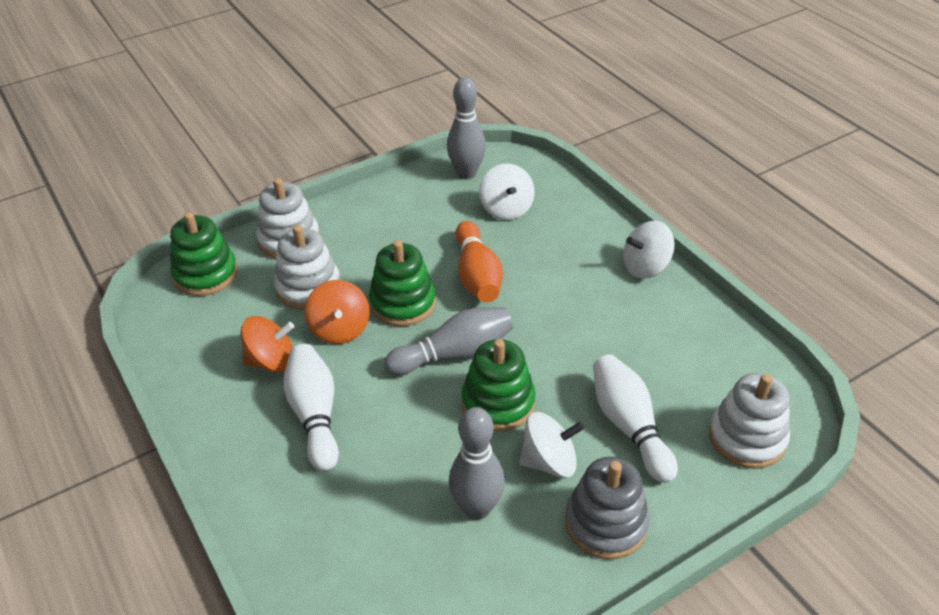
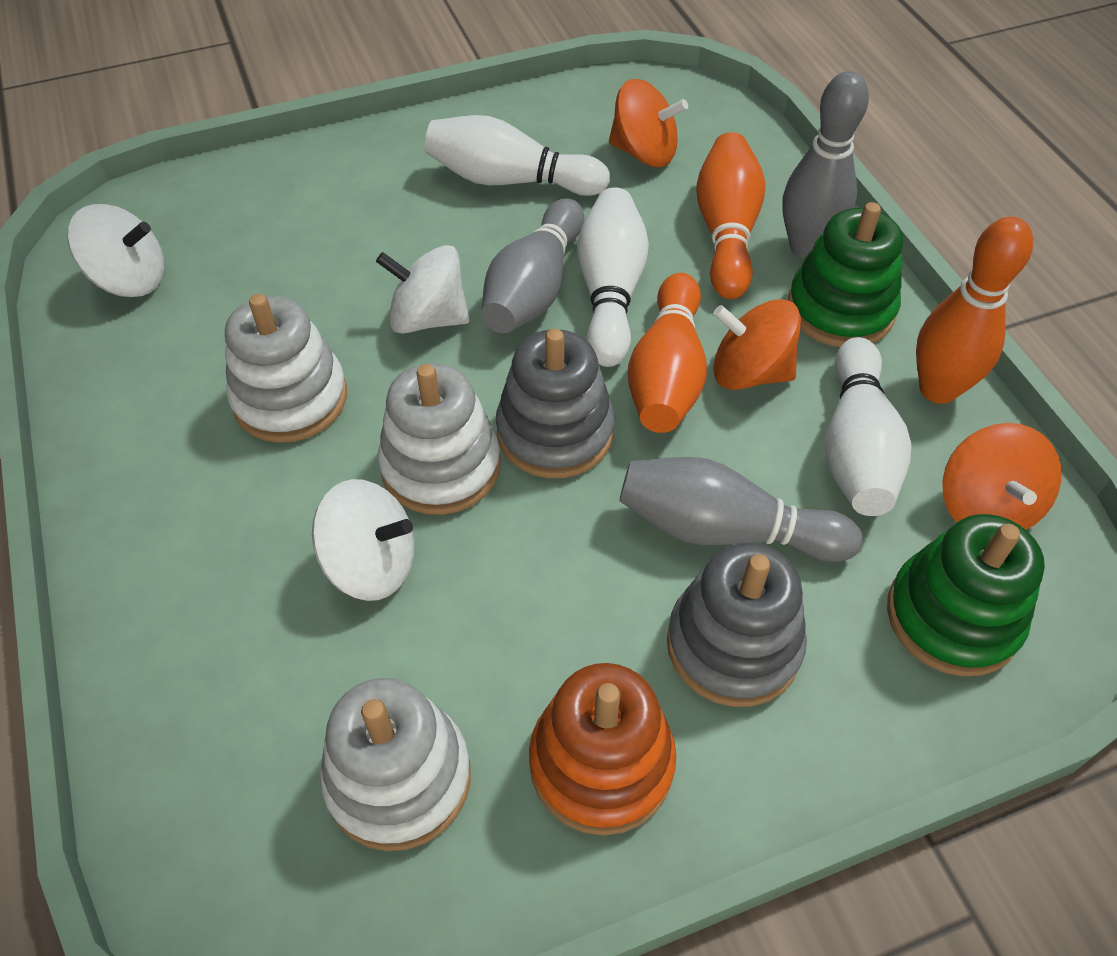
green stacking toy: [170,212,238,296] [369,240,436,326] [461,339,536,432] = 3 -> [788,202,903,347] [887,514,1045,676] = 2
grey stacking toy: [565,457,649,560] = 1 -> [496,329,615,478] [667,543,807,707] = 2
orange bowling pin: [455,221,503,302] = 1 -> [628,273,707,433] [696,132,765,299] [916,217,1033,404] = 3
orange spinning top: [241,316,294,373] [304,280,370,344] = 2 -> [609,79,688,167] [713,299,801,390] [942,423,1061,530] = 3
orange stacking toy: none = 0 -> [529,663,676,836] = 1
white bowling pin: [284,344,339,472] [593,354,678,483] = 2 -> [425,115,610,196] [577,187,649,367] [825,337,912,516] = 3

